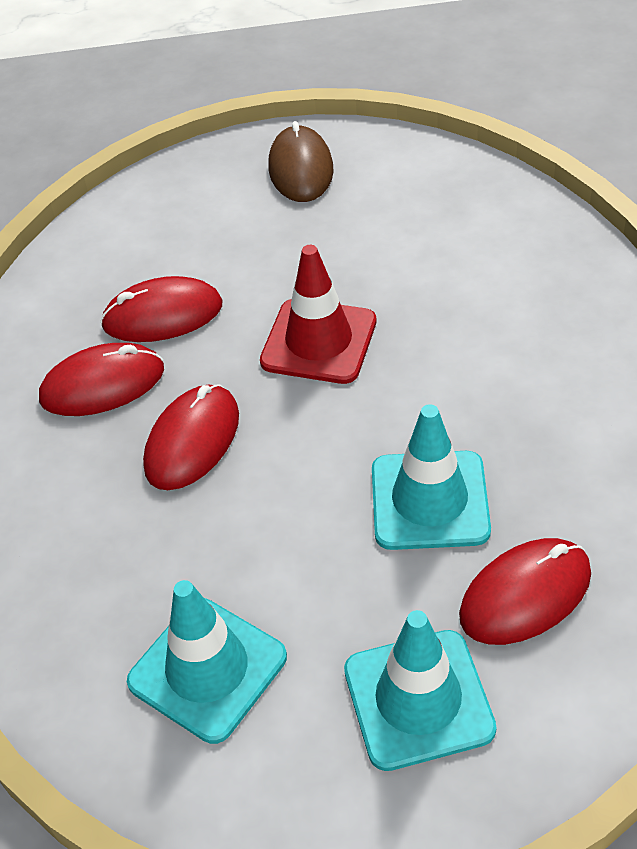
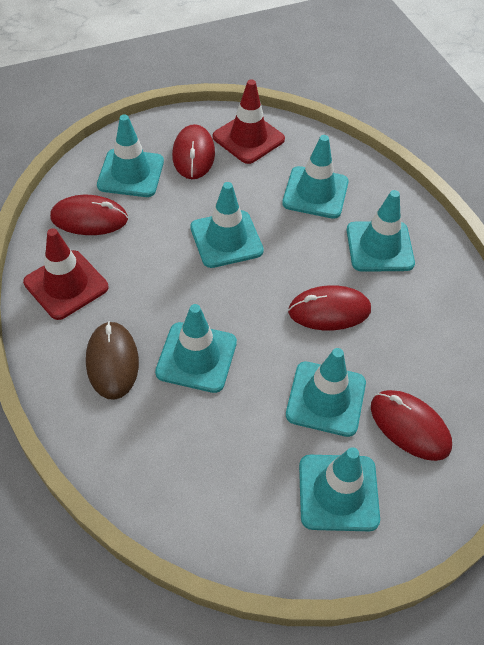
red traffic cone: [260,245,376,384] = 1 -> [23,228,109,320] [213,79,285,164] = 2
turquoise traffic cone: [127,580,287,744] [344,610,497,771] [372,404,491,550] = 3 -> [97,115,164,197] [155,304,237,393] [190,182,264,268] [282,135,349,219] [286,348,366,437] [299,447,380,531] [347,190,415,272] = 7

